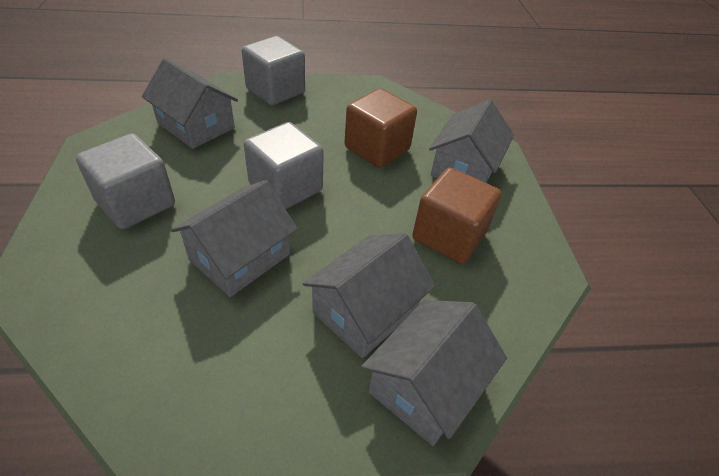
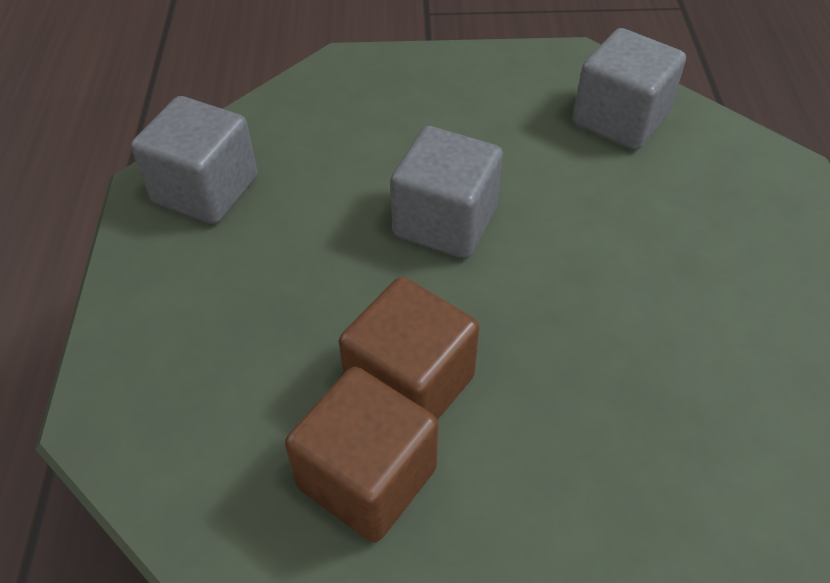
grey house: [142,58,238,149] [171,180,298,297] [302,233,435,358] [361,300,507,446] [429,99,514,183] = 5 -> none = 0

